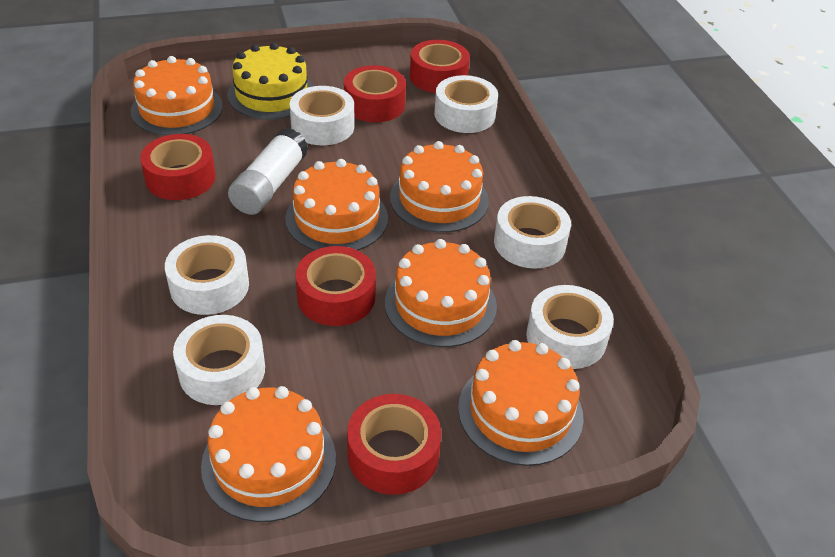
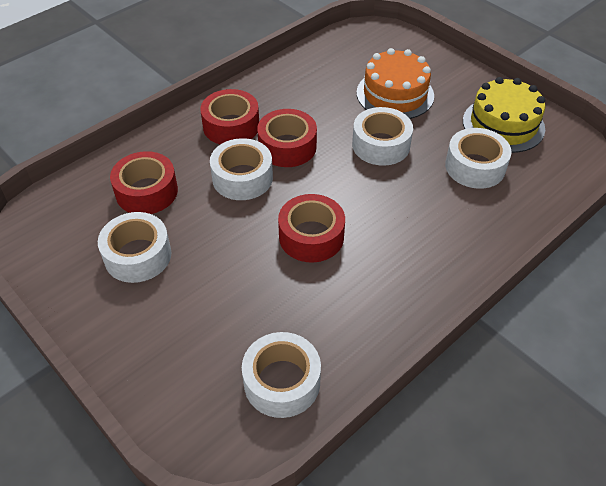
orange cake: [131,56,223,136] [201,386,336,522] [285,159,388,251] [385,239,497,347] [390,141,489,233] [458,340,584,466] = 6 -> [356,48,434,119] = 1
red tape: [140,134,216,200] [295,246,376,326] [344,65,406,122] [347,394,441,495] [410,40,470,93] = 5 -> [110,151,178,214] [200,89,259,145] [257,109,317,167] [278,194,345,263] = 4
white glue stick: [228,128,309,215] = 1 -> none = 0
white tape: [165,235,249,315] [173,315,265,405] [290,86,354,145] [434,75,498,133] [494,196,571,269] [526,285,614,369] = 6 -> [98,212,171,283] [210,138,273,200] [242,332,321,418] [352,107,413,166] [445,128,512,189] = 5

